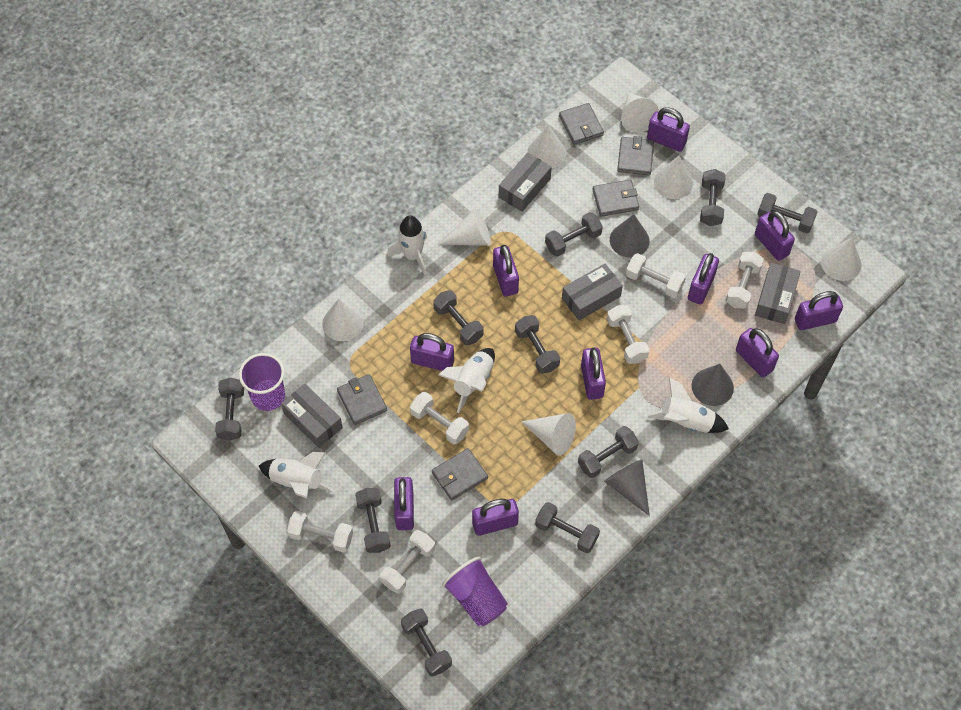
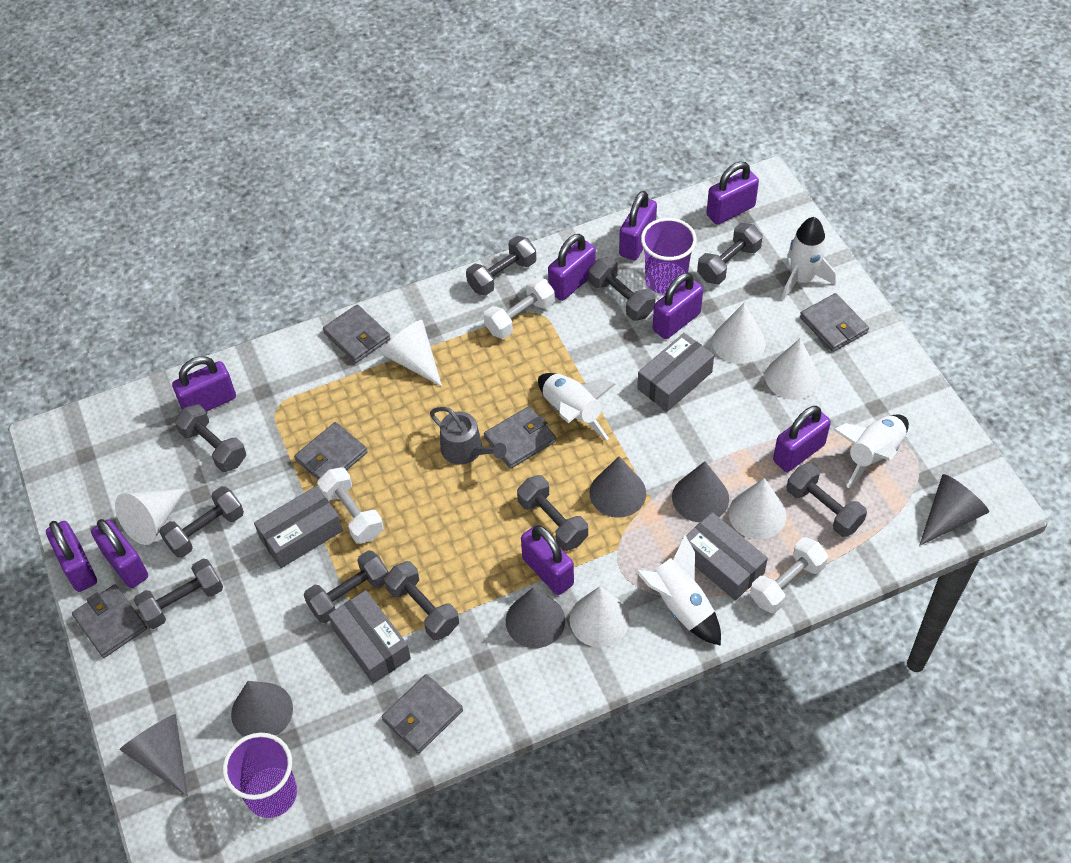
grey cone: [604,460,650,516] [610,214,650,258] [692,364,734,406] = 3 -> [119,714,188,797] [231,681,293,737] [506,587,565,648] [589,456,646,518] [672,461,729,522] [919,474,989,546] = 6
grey wallet: [337,374,387,425] [432,448,488,501] [559,103,604,145] [592,180,639,217] [617,136,654,175] = 5 -> [72,584,147,658] [294,422,368,480] [323,304,390,363] [382,674,463,753] [484,406,556,469] [800,293,869,352] = 6
grey watering can: none = 0 -> [430,407,506,465] = 1
purple padlock: [394,477,414,530] [410,333,454,371] [472,499,519,536] [493,245,519,296] [581,347,606,400] [647,107,690,152] [688,253,719,305] [736,328,779,378] [755,211,795,261] [795,291,843,330] = 10 -> [46,521,97,592] [91,519,148,588] [172,356,236,412] [521,525,574,595] [548,234,596,301] [619,191,657,260] [653,273,703,339] [706,162,759,225] [773,406,831,472] = 9
white cone: [322,299,364,341] [439,208,491,246] [521,413,576,455] [527,125,566,169] [621,93,659,132] [654,156,693,199] [821,238,862,281] = 7 -> [115,489,186,545] [381,320,442,386] [569,586,630,647] [712,302,765,364] [729,478,786,539] [765,338,820,400] = 6
white dumbbell: [287,511,353,553] [380,530,435,594] [410,392,469,445] [607,305,650,364] [626,253,686,298] [725,252,764,309] = 6 -> [317,467,384,544] [484,276,555,339] [750,537,828,613] = 3

